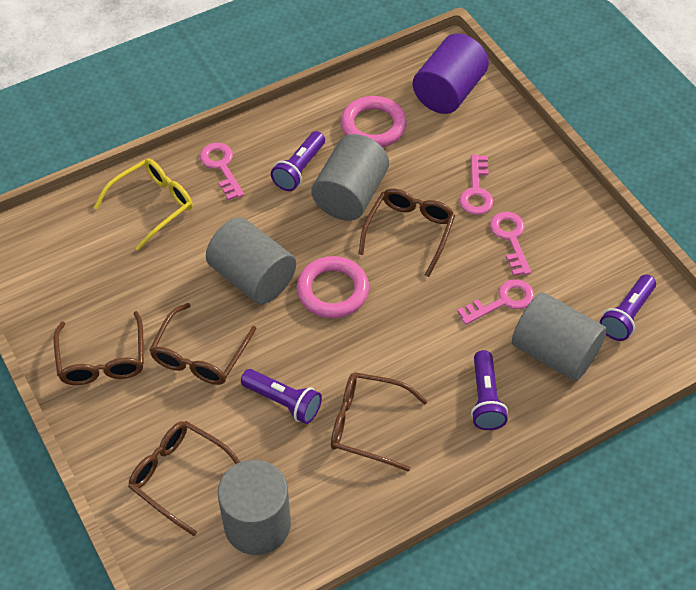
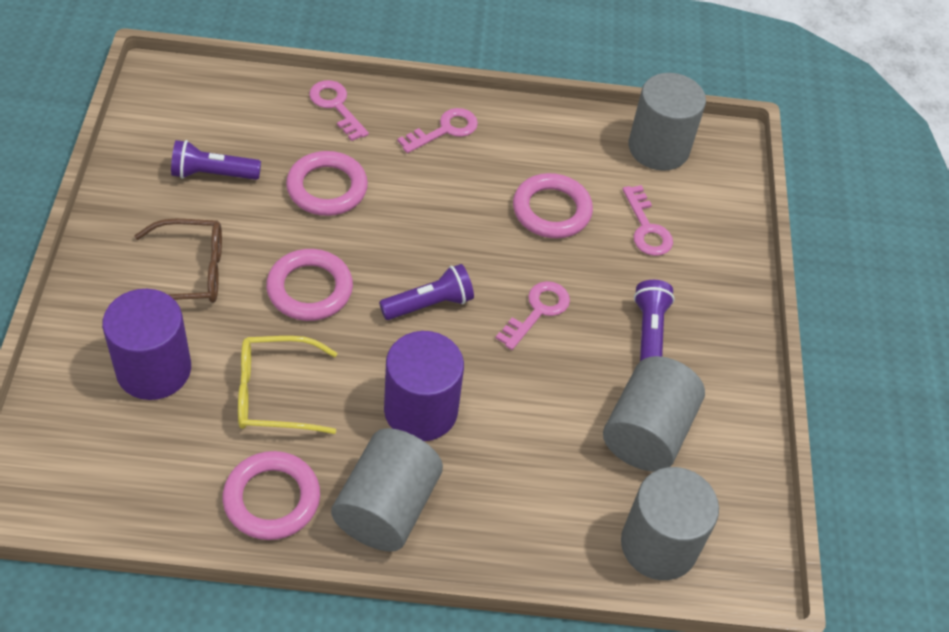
brown glasses: [54,311,144,385] [128,421,240,536] [149,303,257,385] [331,372,428,472] [358,189,455,277] = 5 -> [134,219,222,303] = 1
pink ring: [297,256,369,318] [341,96,407,148] = 2 -> [223,451,320,540] [266,249,353,321] [286,151,368,216] [513,173,593,239] = 4
purple cylinder: [413,34,489,114] = 1 -> [102,289,191,400] [384,331,464,441] = 2
purple flashlight: [241,369,322,424] [271,131,325,191] [471,350,508,430] [600,275,656,341] = 4 -> [171,140,261,180] [379,264,474,320] [634,280,675,361] = 3

